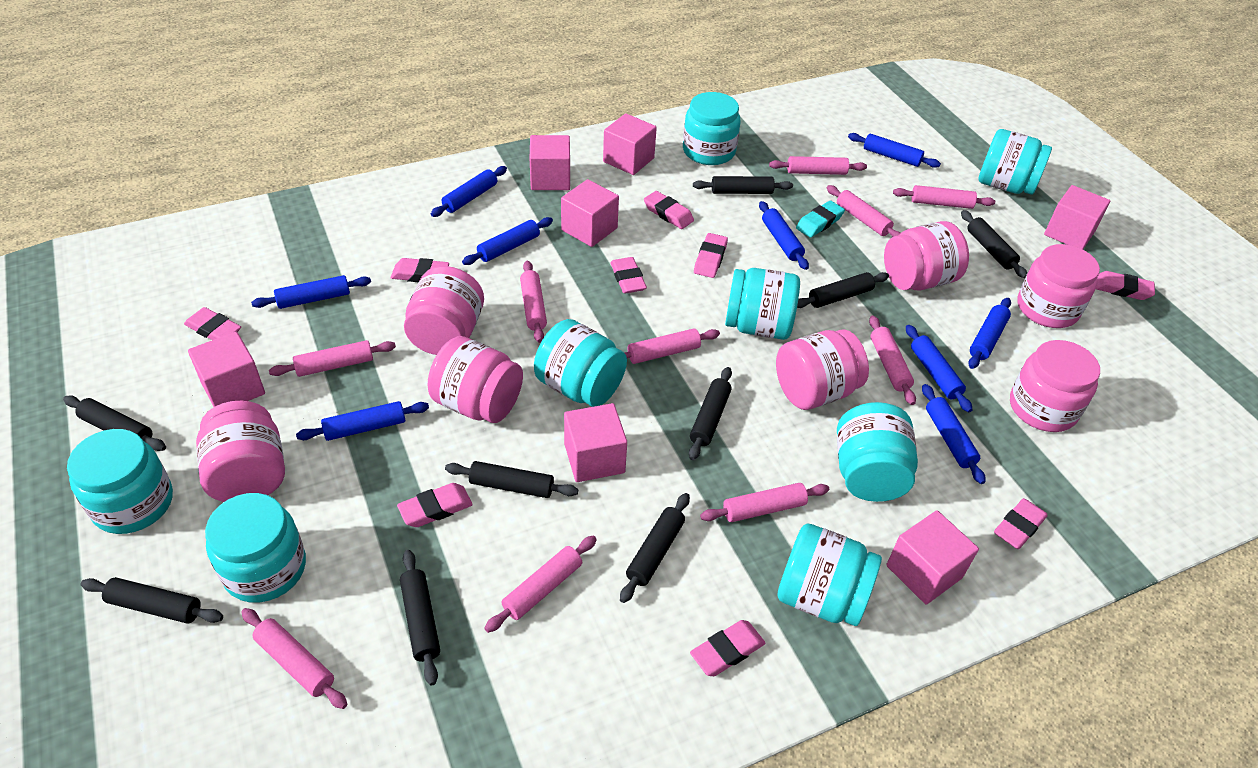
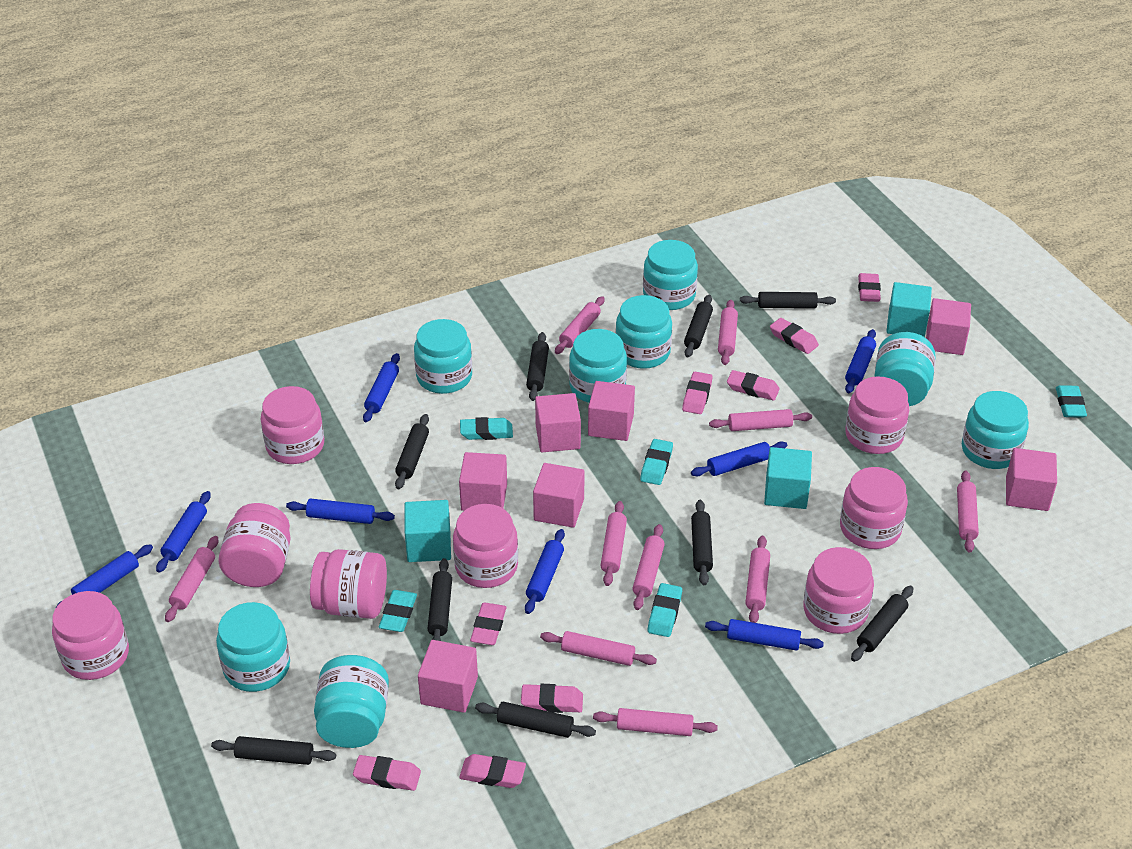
blue rolling pin: [251,275,371,309] [296,401,429,441] [431,166,507,217] [462,217,553,265] [759,201,809,270] [848,133,941,168] [906,325,972,412] [922,384,985,484] [968,298,1011,369] = 9 -> [55,544,153,609] [156,491,211,573] [286,498,395,524] [363,353,400,422] [525,529,565,614] [691,442,787,476] [705,619,824,651] [845,329,876,393] = 8
pink eraser: [184,307,241,340] [391,258,449,282] [397,483,473,527] [610,257,647,293] [644,191,694,229] [690,620,766,676] [694,233,728,278] [994,498,1048,549] [1096,271,1155,300] = 9 -> [353,755,421,791] [459,754,526,788] [470,602,506,645] [521,684,583,713] [682,372,713,414] [727,370,780,401] [770,318,819,354] [858,273,881,302] = 8
pink jar: [196,401,285,502] [404,266,484,355] [428,336,523,423] [776,329,869,410] [884,221,969,290] [1010,340,1100,432] [1017,244,1100,328] = 7 -> [52,591,129,680] [219,503,291,587] [261,386,324,464] [310,549,387,619] [453,504,518,588] [803,547,874,634] [840,467,908,549] [845,376,909,454] = 8
turquoise cube: none = 0 -> [404,500,451,562] [764,447,812,509] [886,282,932,337] = 3
turquoise eraser: [796,201,845,238] = 1 -> [379,590,417,632] [460,417,513,440] [640,439,673,485] [648,583,682,637] [1056,385,1087,418] = 5

